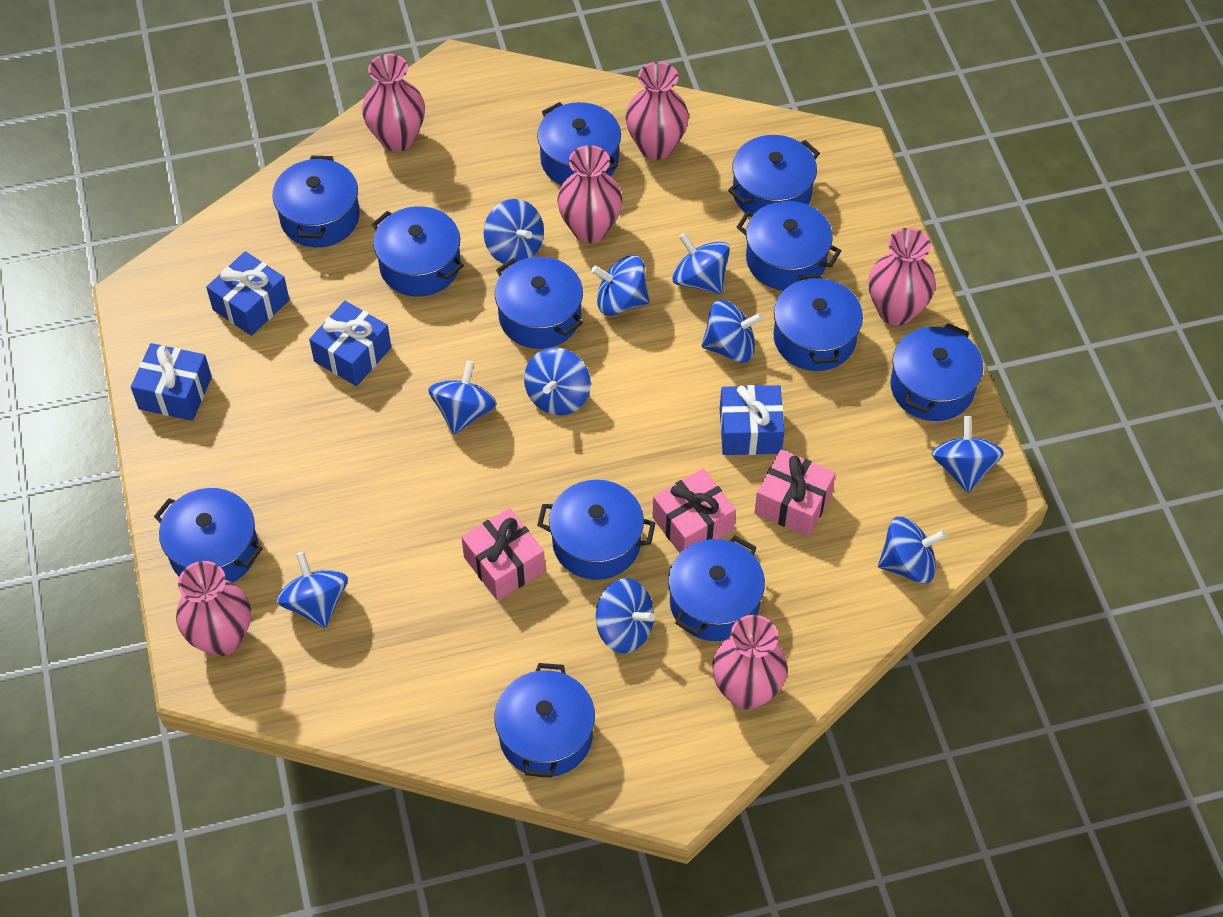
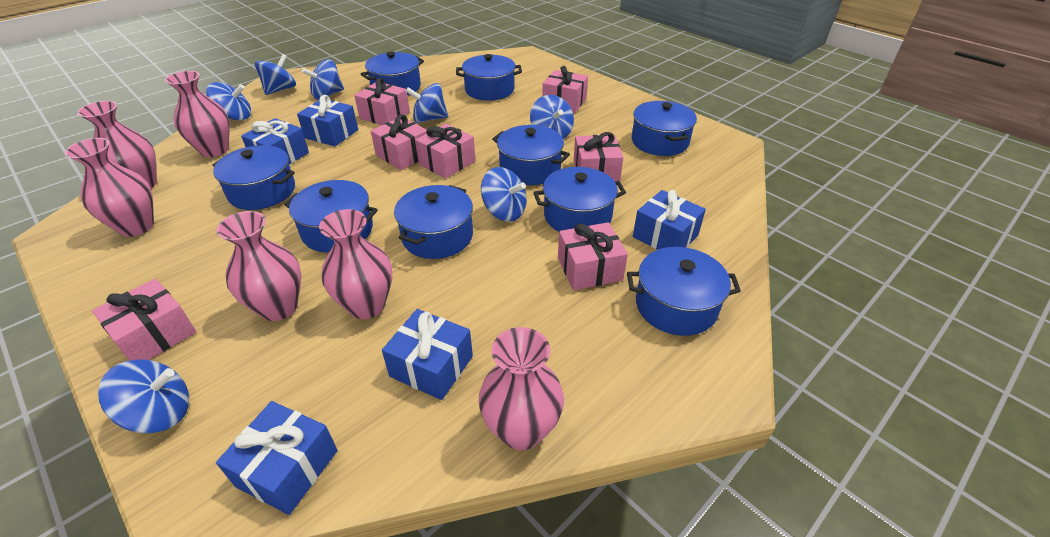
blue gift: [131,343,212,421] [206,251,290,336] [309,301,391,386] [720,385,785,455] = 4 -> [216,401,338,515] [241,118,309,164] [297,95,358,147] [382,309,473,400] [633,190,706,250] = 5
blue pot: [154,488,263,583] [272,155,360,247] [372,206,464,297] [494,663,595,777] [495,257,583,349] [537,102,621,185] [537,480,655,580] [668,536,765,641] [728,135,820,217] [737,201,841,291] [773,274,863,371] [890,323,983,421] = 12 -> [212,145,295,210] [284,180,378,253] [361,51,424,95] [394,185,473,259] [456,54,522,101] [492,125,570,185] [533,167,626,232] [627,247,741,336] [632,101,697,156] = 9
blue spinning top: [277,552,348,628] [428,361,497,435] [484,199,544,264] [524,347,591,415] [591,255,650,316] [596,578,655,653] [672,233,730,294] [702,300,763,363] [878,517,947,584] [931,416,1004,493] = 10 -> [98,359,189,433] [206,82,251,120] [255,54,296,95] [302,59,344,100] [406,83,448,123] [481,167,527,222] [530,95,574,139] = 7
pink gift: [461,508,545,601] [653,469,736,553] [755,449,836,537] = 3 -> [92,279,196,361] [354,78,410,125] [371,114,427,170] [415,124,476,179] [542,66,588,113] [558,222,628,290] [574,132,624,181] = 7

